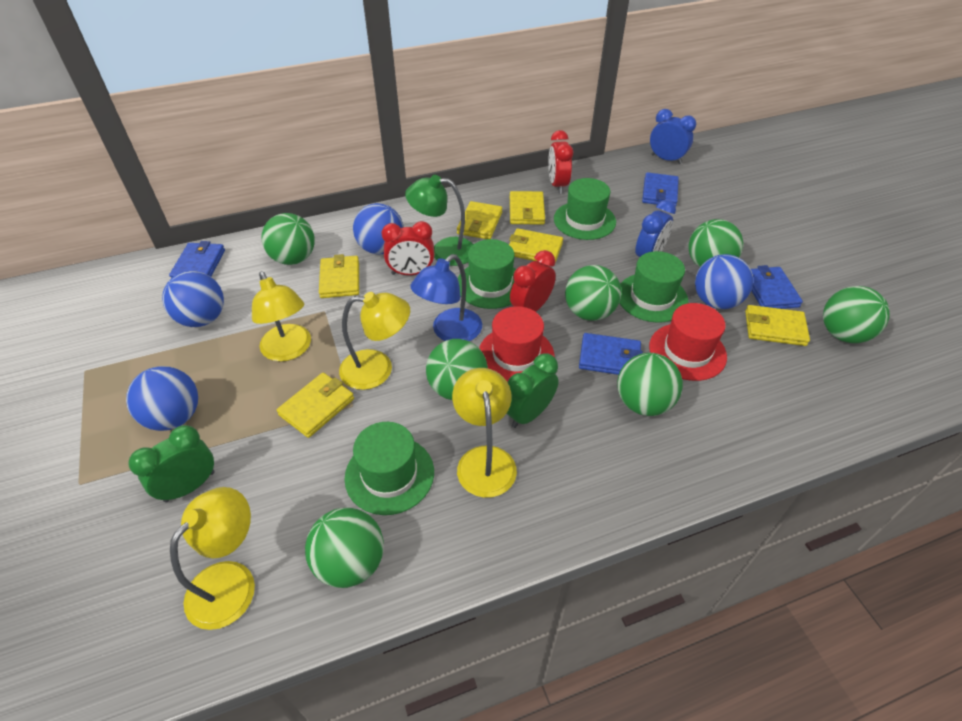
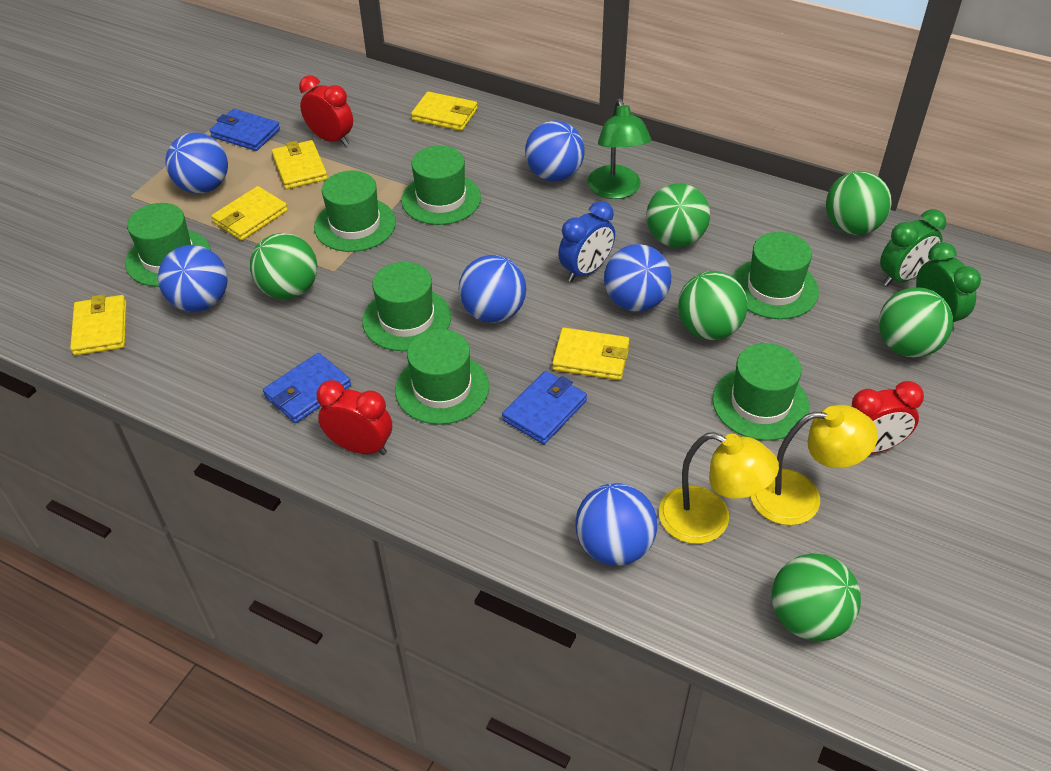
blue ball: [126,366,198,431] [162,271,224,327] [353,203,403,254] [695,254,753,309] = 4 -> [158,245,228,312] [165,133,228,194] [459,255,526,323] [525,121,585,181] [575,483,657,566] [604,244,671,312] = 6
blue clock: [635,200,676,257] [650,109,696,164] = 2 -> [558,201,615,282] = 1
blue lamp: [410,254,482,341] = 1 -> none = 0
blue wallet: [169,241,225,278] [579,333,643,375] [642,172,679,207] [751,265,803,309] = 4 -> [209,109,280,151] [263,353,351,423] [502,371,587,444] = 3
green ball: [262,213,315,265] [305,507,384,588] [426,339,488,400] [565,265,621,321] [617,353,683,416] [689,219,743,267] [823,286,890,343] = 7 -> [250,233,317,299] [646,183,710,247] [678,271,747,340] [772,553,861,641] [826,171,892,235] [879,287,953,358] = 6
green hat: [345,422,434,515] [458,239,516,309] [554,178,616,240] [620,251,688,323] = 4 -> [125,203,211,287] [314,171,396,252] [362,262,451,351] [395,329,489,425] [401,146,481,225] [712,343,809,441] [732,232,819,319] = 7
red hat: [479,306,554,382] [649,303,727,381] = 2 -> none = 0
yellow lamp: [170,487,255,630] [252,271,311,362] [339,292,410,390] [452,368,517,498] = 4 -> [659,432,779,544] [750,405,878,525] = 2
yellow wallet: [277,373,354,438] [319,254,359,298] [457,201,502,239] [509,228,563,263] [510,191,545,225] [745,305,810,346] = 6 -> [70,294,126,355] [211,186,288,241] [272,140,328,189] [411,91,478,131] [552,328,630,380] = 5

